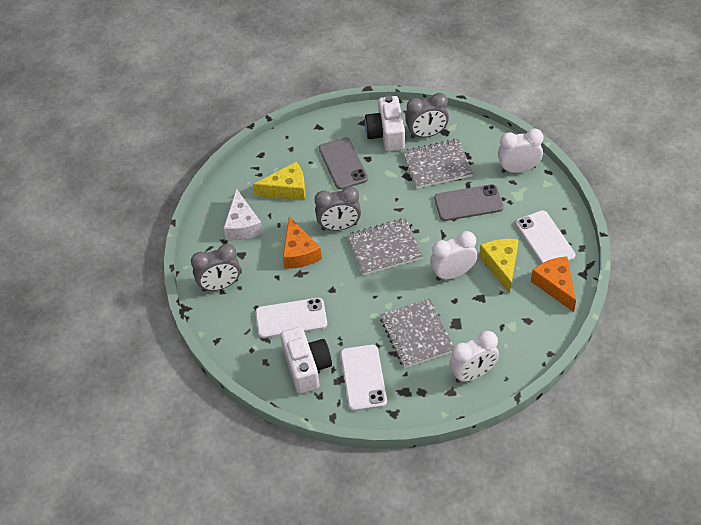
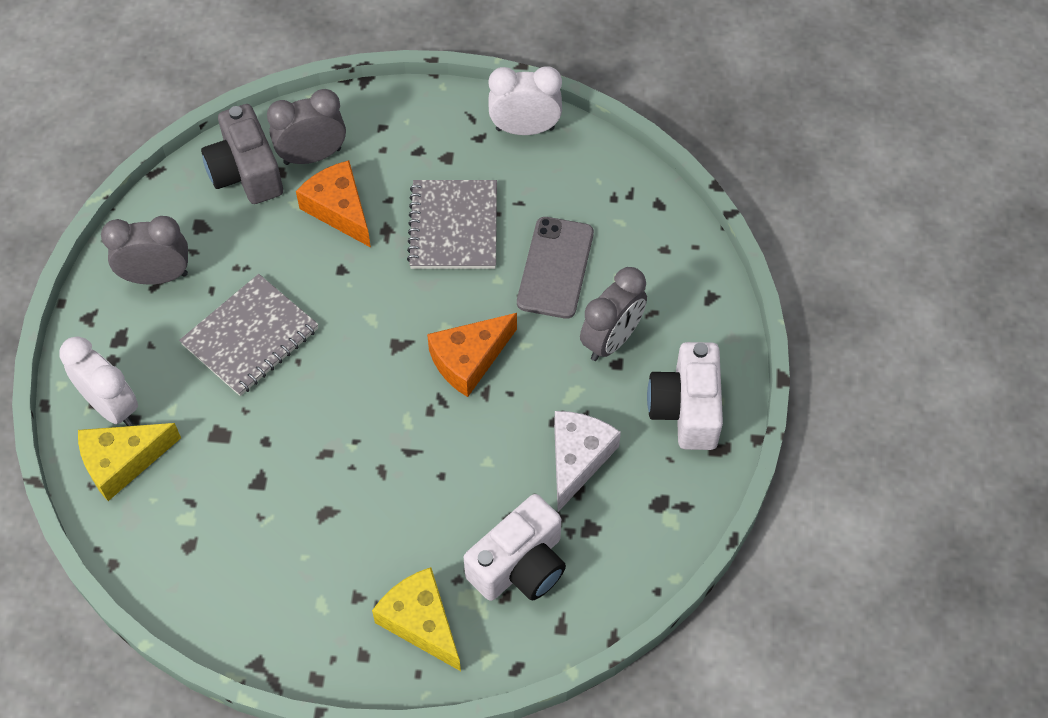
grey camera: none = 0 -> [201,104,283,204] = 1
grey notebook: [347,218,423,275] [380,298,454,368] [403,139,473,188] = 3 -> [179,274,319,396] [407,180,497,269] = 2
grey phone: [319,137,368,190] [434,184,504,221] = 2 -> [517,217,594,319] = 1
white clock: [430,231,477,281] [449,331,499,383] [498,128,543,173] = 3 -> [59,336,138,426] [489,66,562,135] = 2
white phone: [255,298,327,338] [341,345,387,411] [515,210,575,264] = 3 -> none = 0

